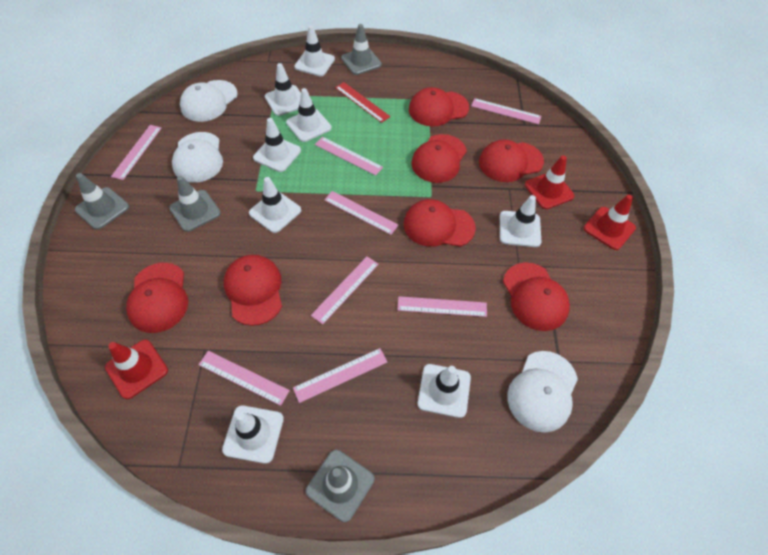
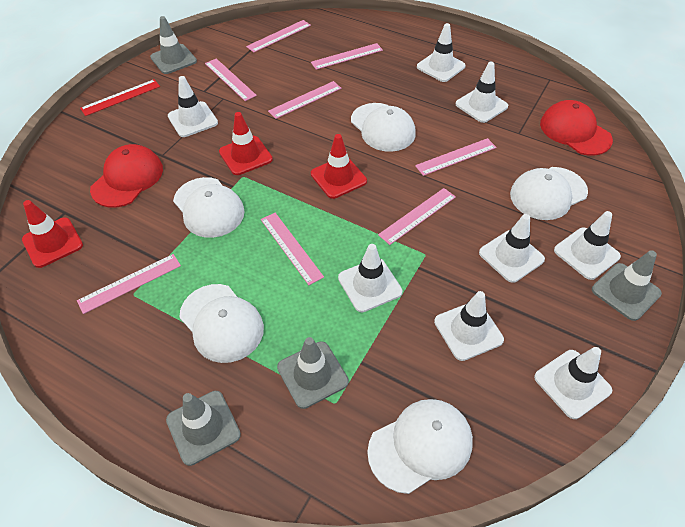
red cap: [126,263,188,333] [224,255,282,326] [404,199,476,247] [409,87,469,126] [411,134,467,183] [479,140,544,182] [503,262,570,331] = 7 -> [90,144,163,208] [540,100,613,156] = 2
white cap: [172,132,223,183] [180,80,238,122] [507,351,578,432] = 3 -> [173,177,245,238] [180,284,264,363] [351,103,416,152] [367,399,473,494] [510,167,588,220] = 5

